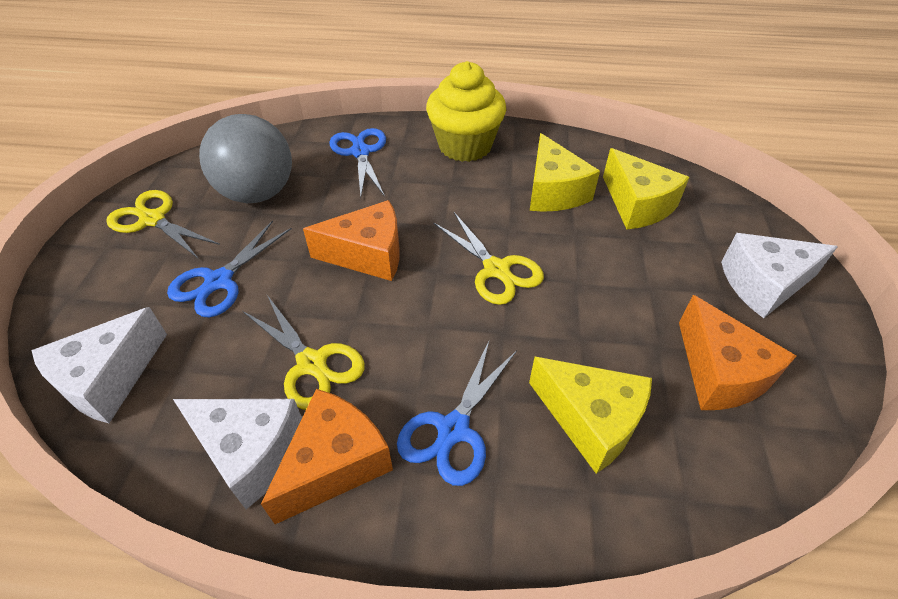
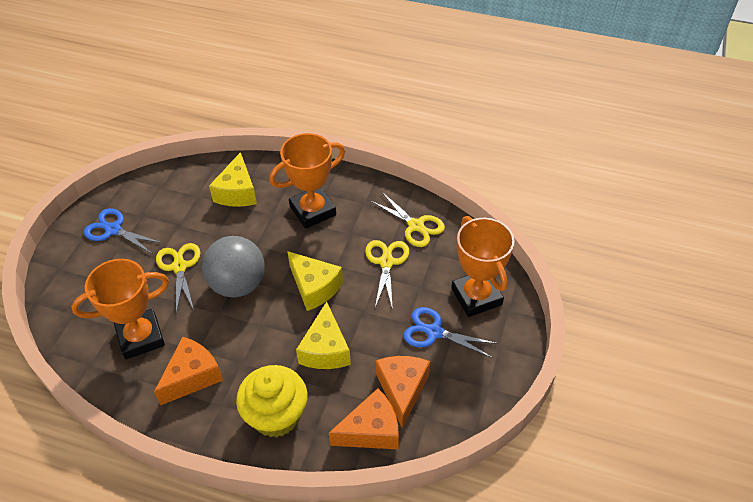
blue scissors: [167,220,292,318] [329,128,386,198] [397,339,517,486] = 3 -> [84,208,162,254] [403,307,498,358] = 2
orange trophy: none = 0 -> [71,259,169,360] [269,133,345,229] [451,216,515,317] = 3
white cheese: [31,307,167,423] [173,399,302,509] [721,233,838,318] = 3 -> none = 0

